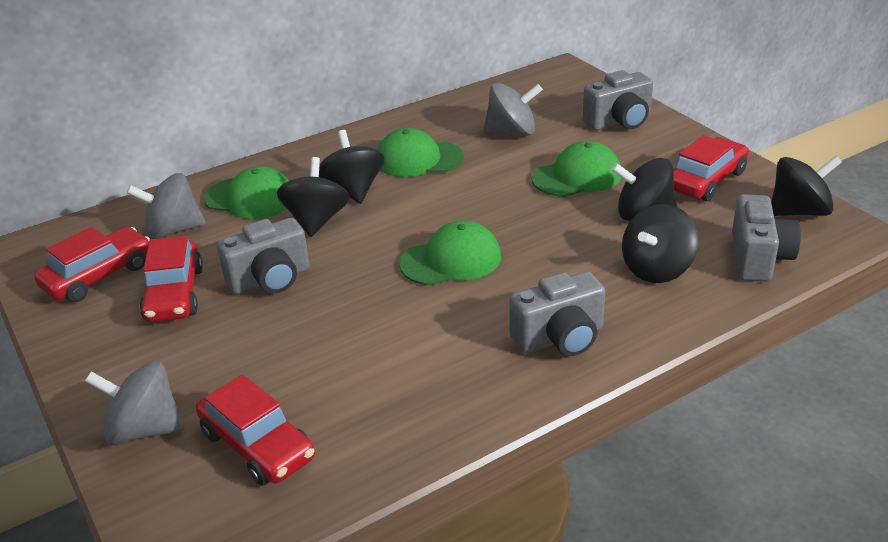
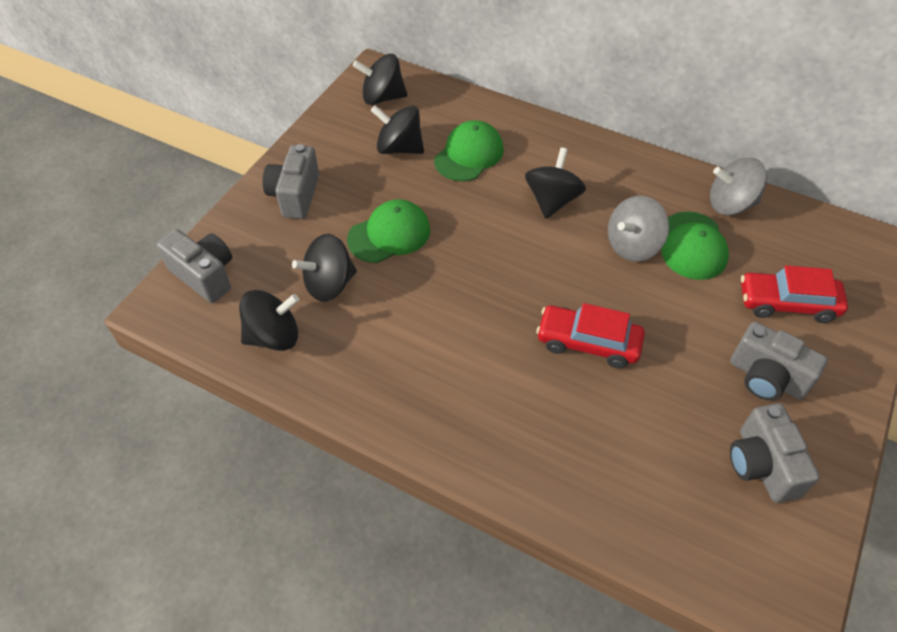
green cap: [204,166,289,219] [377,128,464,177] [399,220,501,286] [532,141,621,197] = 4 -> [347,199,430,263] [434,120,504,181] [661,211,729,280] = 3
grey spinning top: [85,361,184,445] [127,173,206,239] [483,83,543,136] = 3 -> [608,196,669,262] [710,158,767,215] = 2
red car: [34,227,150,302] [140,236,203,322] [196,374,315,485] [673,135,749,201] = 4 -> [536,303,645,369] [741,265,848,323] = 2

